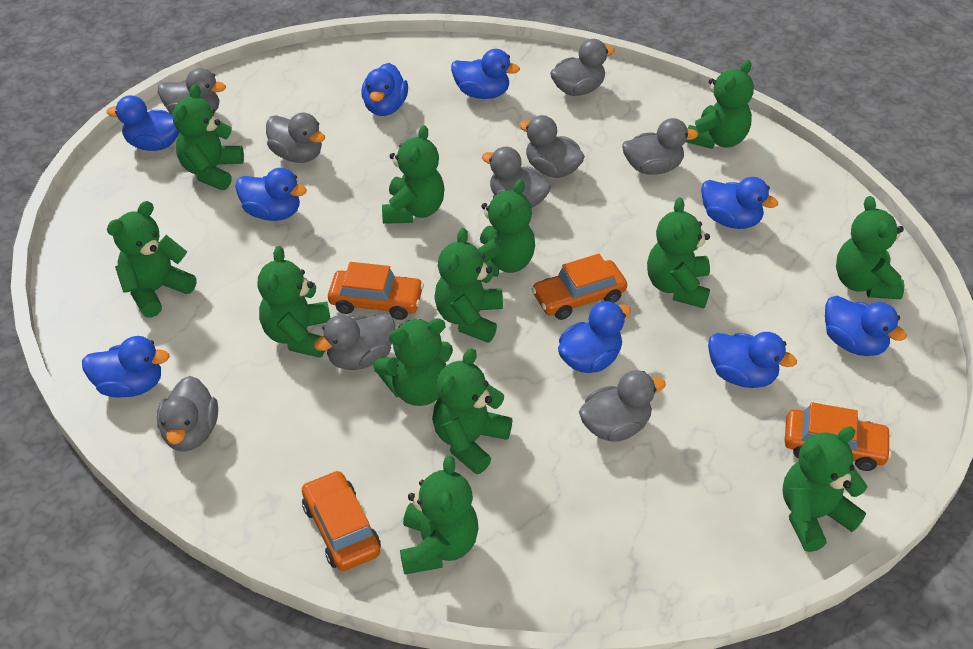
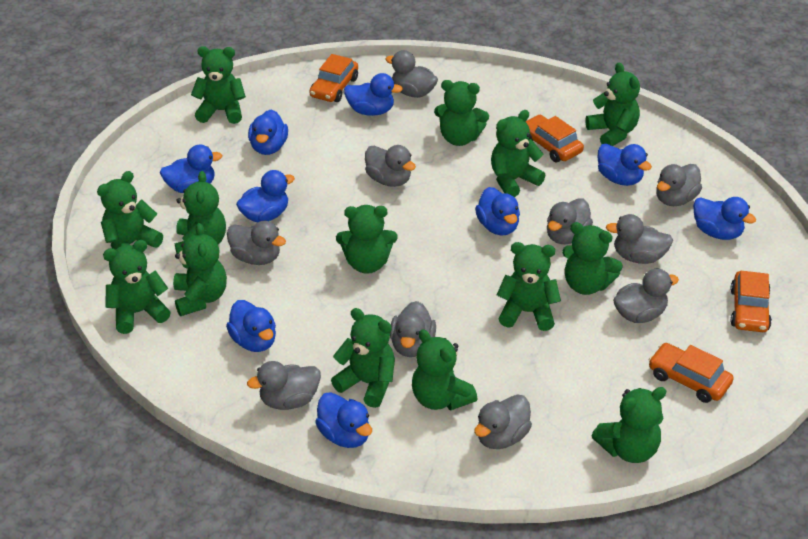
green teddy bear: [107,201,197,318] [173,84,244,190] [258,246,330,358] [374,318,453,406] [382,125,445,224] [400,455,479,574] [432,348,512,474] [434,228,503,343] [478,179,535,277] [647,197,710,308] [686,60,754,149] [782,427,867,552] [836,196,904,299] = 13 -> [97,171,163,250] [103,240,171,334] [173,223,227,316] [175,171,226,254] [191,46,246,124] [331,308,395,408] [336,205,398,274] [412,329,477,410] [434,80,489,146] [491,110,546,197] [497,242,561,331] [562,222,623,295] [585,63,640,146] [592,387,666,463] = 14
grey duck: [157,376,218,452] [158,68,226,115] [266,113,325,163] [313,314,395,370] [482,147,551,208] [519,115,585,178] [550,39,615,96] [579,370,666,442] [622,118,698,175] = 9 -> [227,221,286,265] [247,361,321,410] [365,145,416,187] [385,50,438,98] [390,301,436,357] [474,394,532,449] [547,198,593,244] [606,214,673,264] [613,269,679,323] [656,164,702,206] = 10

